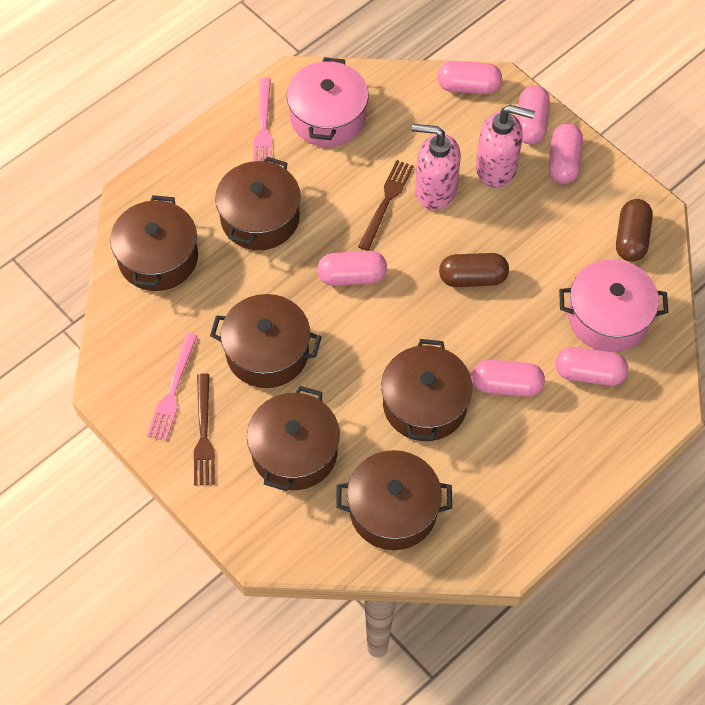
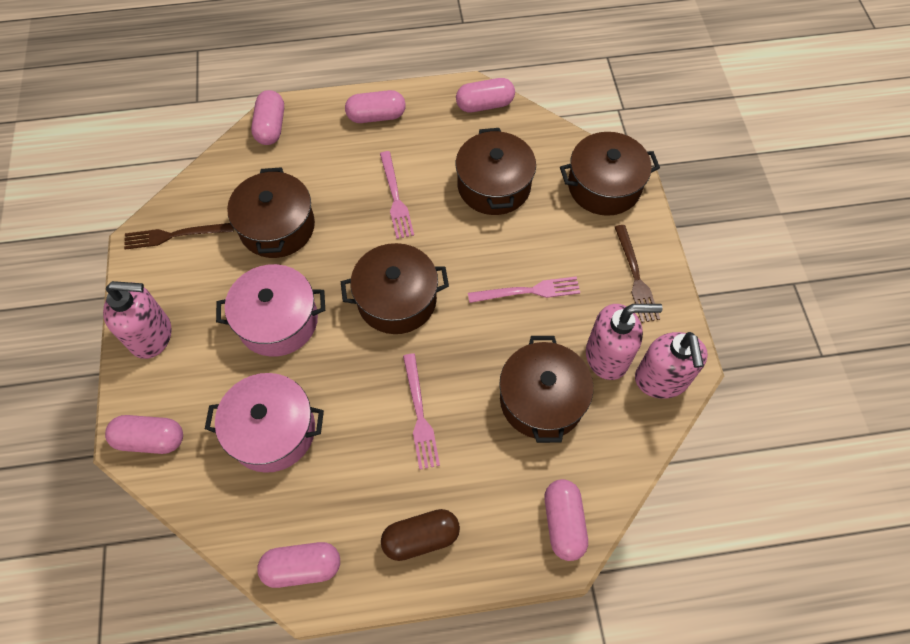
brown capsule: [439,253,509,287] [616,199,653,262] = 2 -> [381,509,460,561] = 1
brown pot: [110,195,198,291] [210,294,321,388] [215,157,301,250] [247,386,340,491] [336,450,452,550] [381,339,473,441] = 6 -> [227,167,315,258] [341,243,449,334] [456,128,536,215] [499,336,593,443] [560,132,660,216] = 5
pink fork: [147,333,197,441] [253,77,272,163] = 2 -> [380,151,414,239] [403,353,440,470] [468,276,580,303] = 3
pink soap dispenser: [412,124,461,210] [476,105,535,188] = 2 -> [103,281,171,359] [586,304,663,380] [635,332,708,399] = 3

